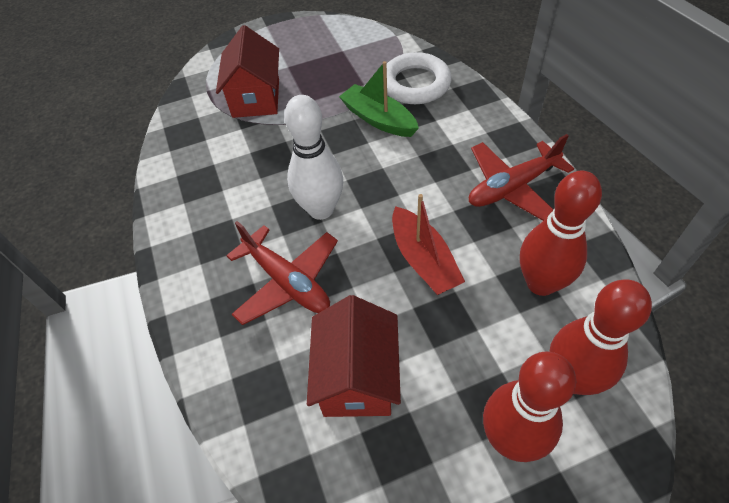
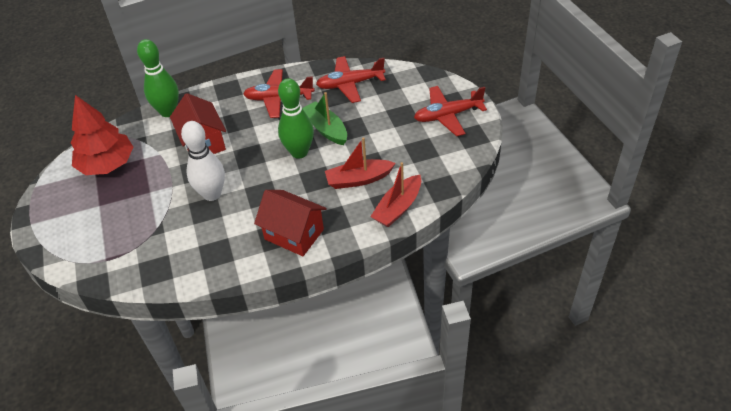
green bowling pin: none = 0 -> [137,39,179,117] [278,78,314,159] = 2
red boat: [392,194,465,295] = 1 -> [325,137,396,189] [370,162,421,227] = 2
red bowling pin: [483,351,576,462] [520,171,602,296] [549,279,652,395] = 3 -> none = 0
red plane: [226,221,338,325] [469,134,574,221] = 2 -> [243,69,315,118] [316,56,386,103] [414,86,487,136] = 3
red tree: none = 0 -> [71,95,134,175] = 1
white ring: [387,52,452,104] = 1 -> none = 0

